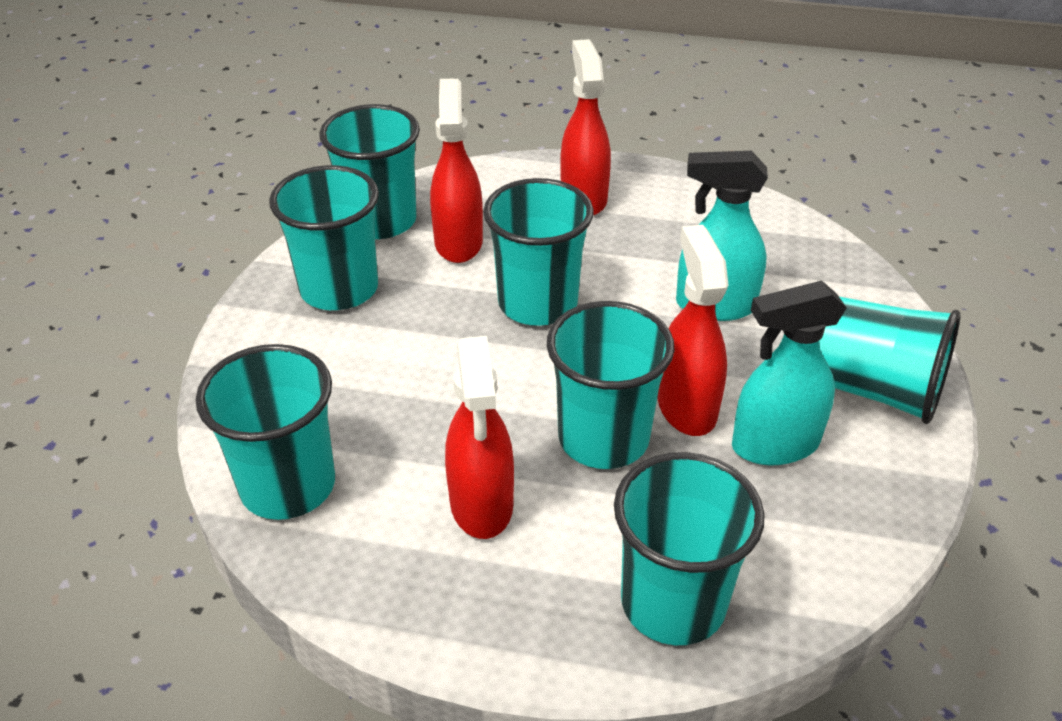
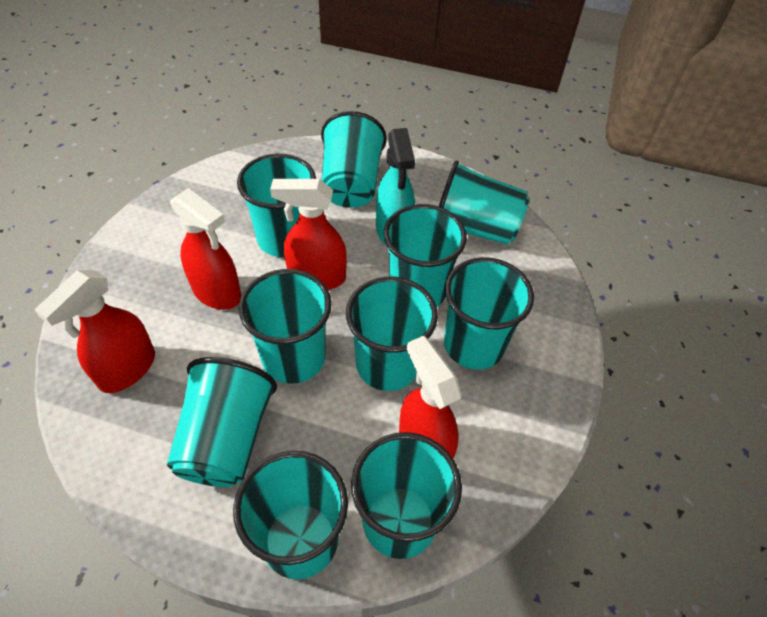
turquoise cup: [196,344,335,520] [269,165,379,310] [319,104,420,239] [483,178,594,326] [547,301,675,469] [614,452,765,645] [819,297,960,424] = 7 -> [167,357,277,487] [233,451,348,579] [237,154,316,257] [239,269,332,384] [321,111,387,208] [346,276,438,391] [351,432,462,559] [384,204,467,307] [439,160,529,245] [444,257,534,369] = 10
turquoise spray bottle: [676,151,768,321] [732,280,847,465] = 2 -> [376,128,415,245] = 1

